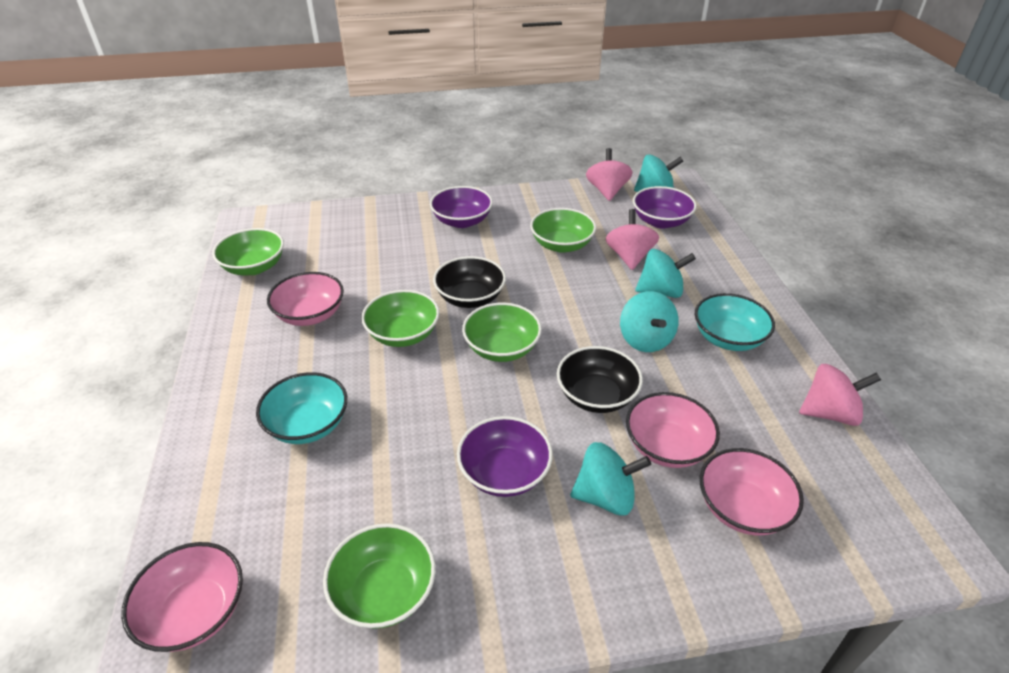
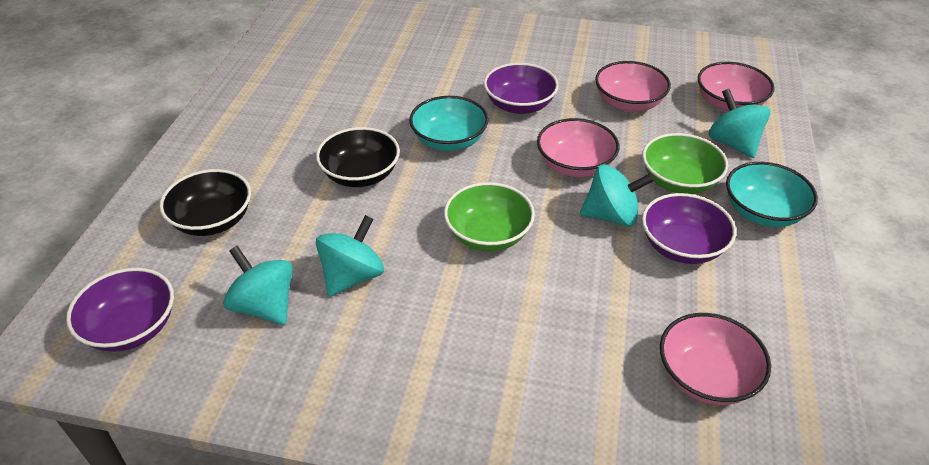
green bowl: [212,228,284,276] [323,523,435,629] [361,290,439,347] [462,303,542,362] [530,208,596,253] = 5 -> [444,182,535,251] [642,133,728,194] = 2
pink spinning top: [586,148,633,201] [606,209,659,270] [799,364,881,426] = 3 -> none = 0

